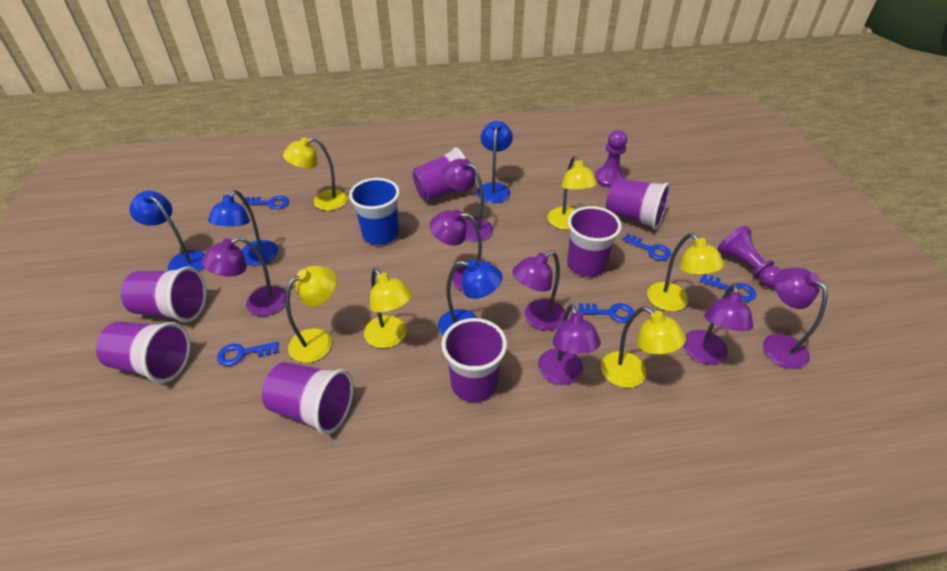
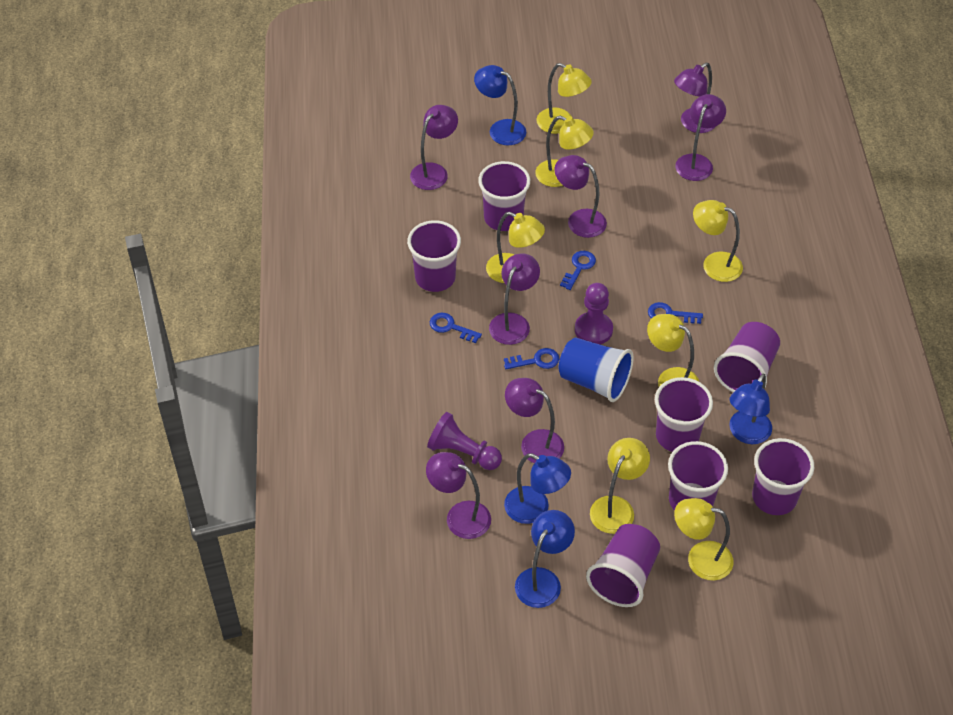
blue key: [217,341,279,366] [242,196,289,209] [578,303,634,323] [622,234,671,261] [700,274,756,302] = 5 -> [430,313,482,343] [504,348,559,369] [560,251,596,290] [648,302,703,324] = 4
yellow lamp: [283,137,348,211] [286,266,337,363] [364,268,413,348] [547,156,598,230] [601,307,686,388] [647,233,724,312] = 6 -> [486,212,545,283] [535,116,594,187] [536,63,592,134] [590,438,650,534] [647,314,699,387] [674,498,733,581] [693,200,743,282] = 7

